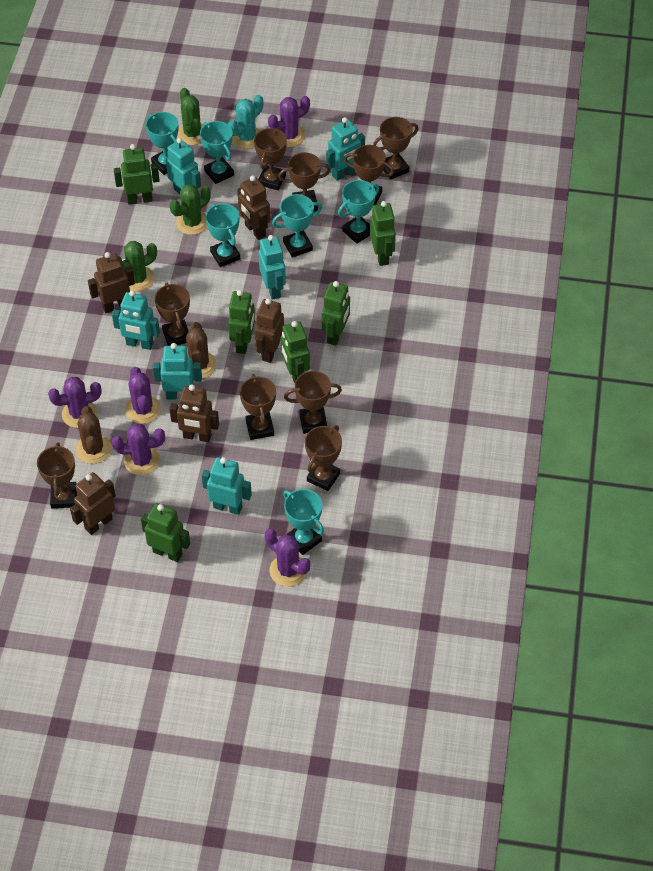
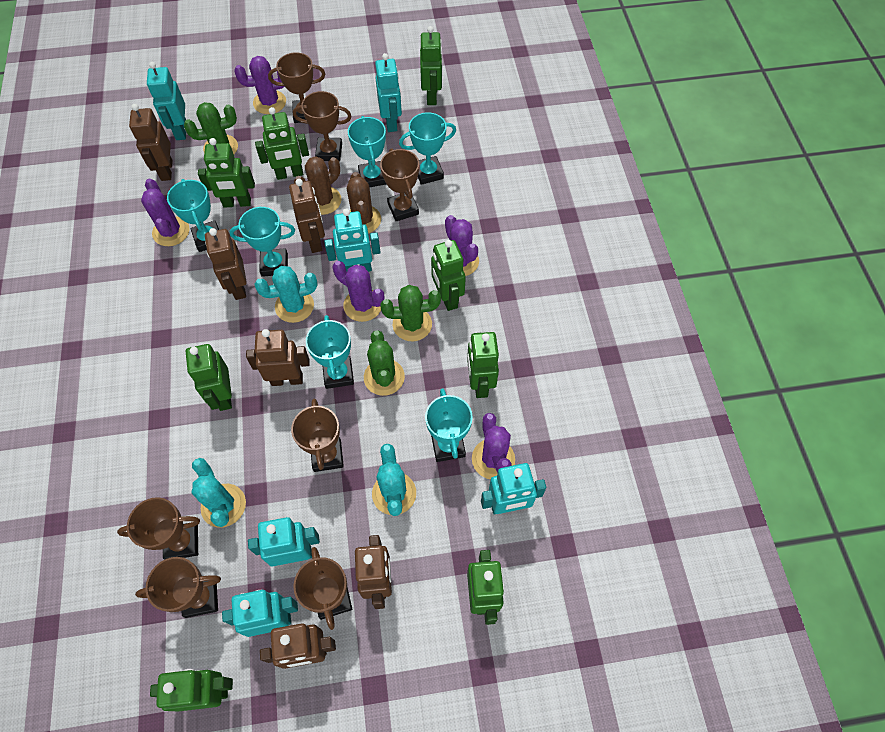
brown robot: [70,472,116,535] [88,252,135,313] [169,384,219,442] [237,175,270,240] [255,298,284,363] = 5 -> [129,104,173,181] [205,228,247,300] [246,329,310,386] [260,623,336,669] [289,179,325,253] [355,535,392,609] = 6
brown trophy: [37,442,77,508] [155,283,190,346] [240,374,276,440] [254,128,287,190] [278,152,331,212] [284,371,342,434] [305,425,342,491] [344,145,394,205] [373,117,419,180] = 9 -> [117,497,200,559] [135,557,221,618] [268,52,325,123] [291,399,344,472] [293,91,352,161] [293,547,352,630] [380,148,419,221] = 7
green robot: [114,144,160,205] [141,503,190,562] [228,290,255,354] [281,321,310,383] [322,281,350,345] [370,201,396,266] = 6 -> [150,669,233,711] [186,344,232,411] [198,138,255,208] [255,107,309,180] [420,26,443,105] [431,240,466,311] [467,332,499,398] [467,550,505,625] = 8
turquoise cactus: [228,94,263,149] = 1 -> [191,458,246,528] [255,266,318,323] [372,444,416,516] = 3

